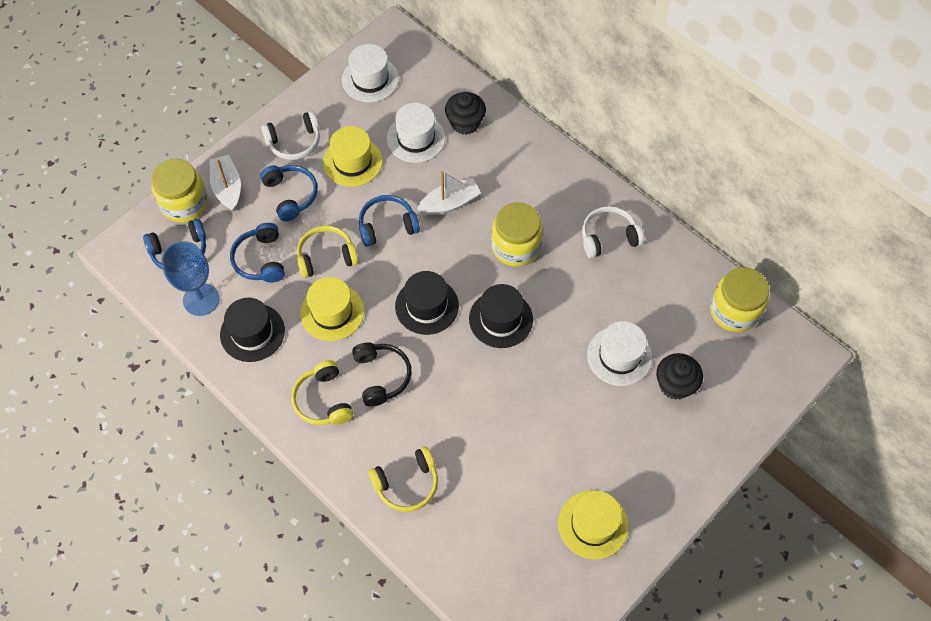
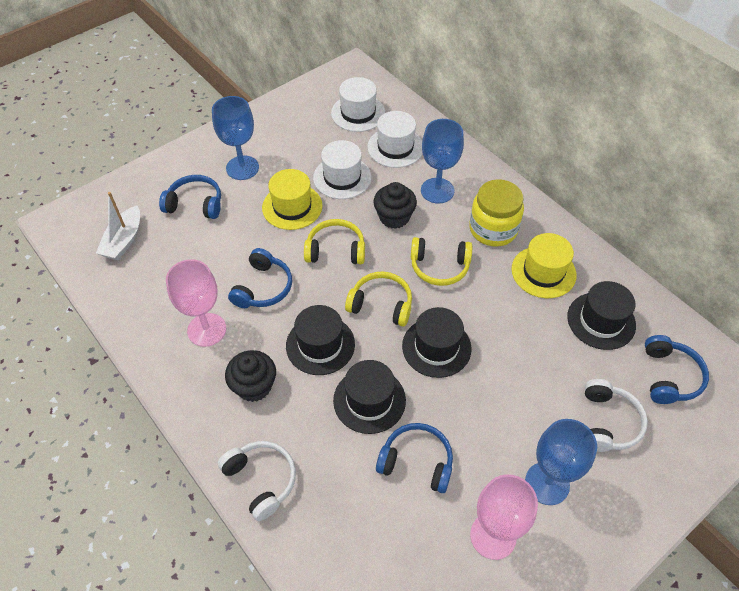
black hat: [220,298,285,362] [395,271,459,335] [469,284,533,348] = 3 -> [286,305,355,375] [333,360,406,434] [402,307,471,378] [567,281,636,350] = 4
black headphones: [352,342,412,407] = 1 -> none = 0
blue goblet: [162,241,219,316] = 1 -> [212,96,259,180] [421,119,464,204] [525,419,597,505] = 3
pink goblet: none = 0 -> [166,259,226,347] [470,474,538,560] = 2
white boat: [210,155,241,211] [417,171,481,215] = 2 -> [96,192,140,261] = 1
yellow hat: [300,277,364,341] [323,126,383,187] [558,490,629,560] = 3 -> [262,169,322,230] [511,233,577,298] = 2
yellow jar: [151,159,208,223] [491,202,543,267] [710,267,769,332] = 3 -> [469,179,524,247] = 1

